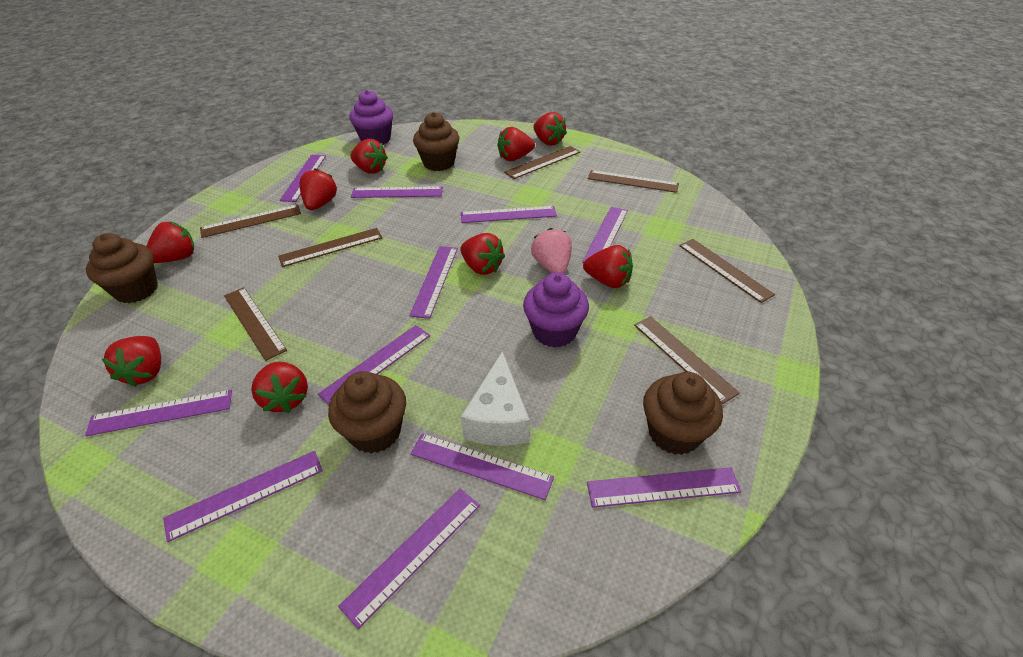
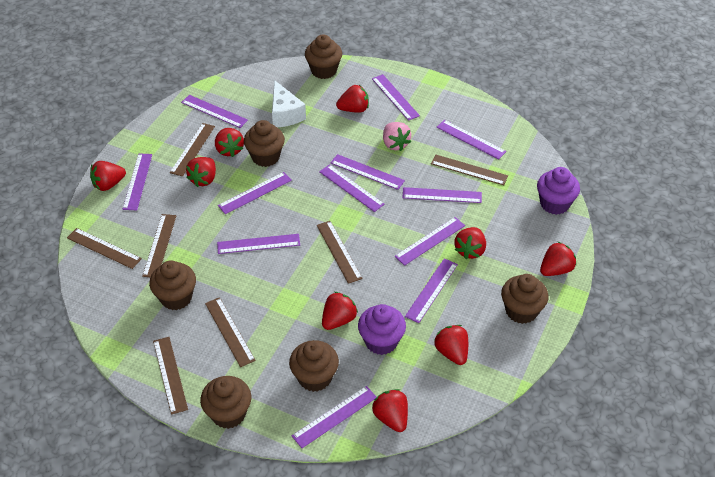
brown cupcake: [86,233,158,303] [328,371,406,454] [413,112,460,171] [643,372,723,455] = 4 -> [149,260,196,310] [200,376,251,429] [244,120,285,167] [289,340,339,392] [305,34,342,79] [501,274,548,324] = 6
purple ruler: [85,390,232,436] [163,451,323,542] [280,155,326,202] [318,325,430,405] [338,488,480,629] [351,186,443,198] [409,246,458,319] [410,433,554,500] [461,206,557,223] [582,207,628,263] [587,467,742,508] = 11 -> [123,153,152,210] [181,95,248,128] [217,234,300,254] [218,172,292,214] [292,386,376,448] [319,164,385,212] [331,154,405,190] [372,74,420,121] [394,217,465,266] [402,187,482,203] [405,258,458,323] [437,120,506,159] = 12

